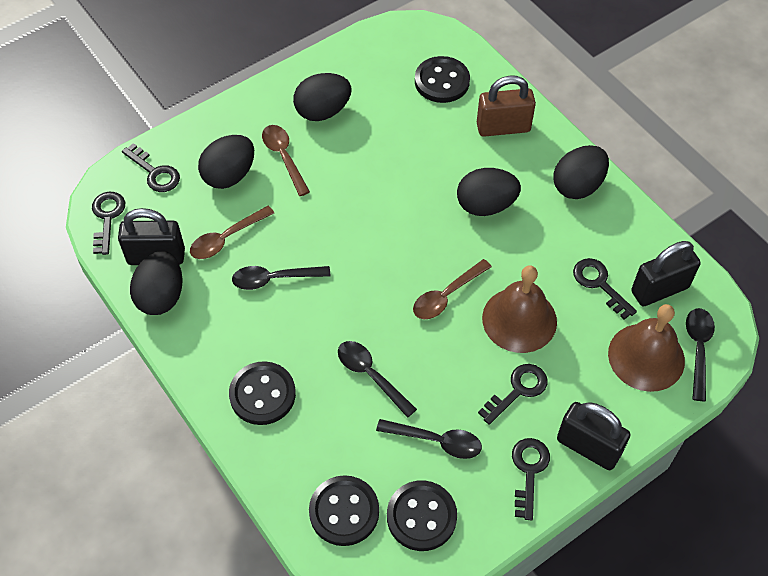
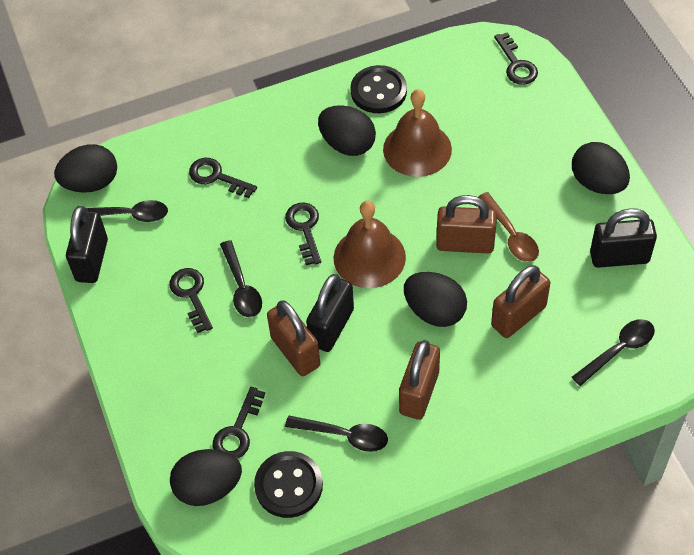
black button: [229,361,296,425] [309,475,379,546] [387,480,457,551] [415,56,470,103] = 4 -> [254,451,323,518] [350,65,407,113] = 2
brown padlock: [477,75,536,137] = 1 -> [267,300,320,376] [399,340,440,420] [436,195,497,254] [491,265,550,338] = 4
brown spoon: [190,206,274,259] [262,125,310,196] [413,259,492,319] = 3 -> [478,192,539,262] = 1

